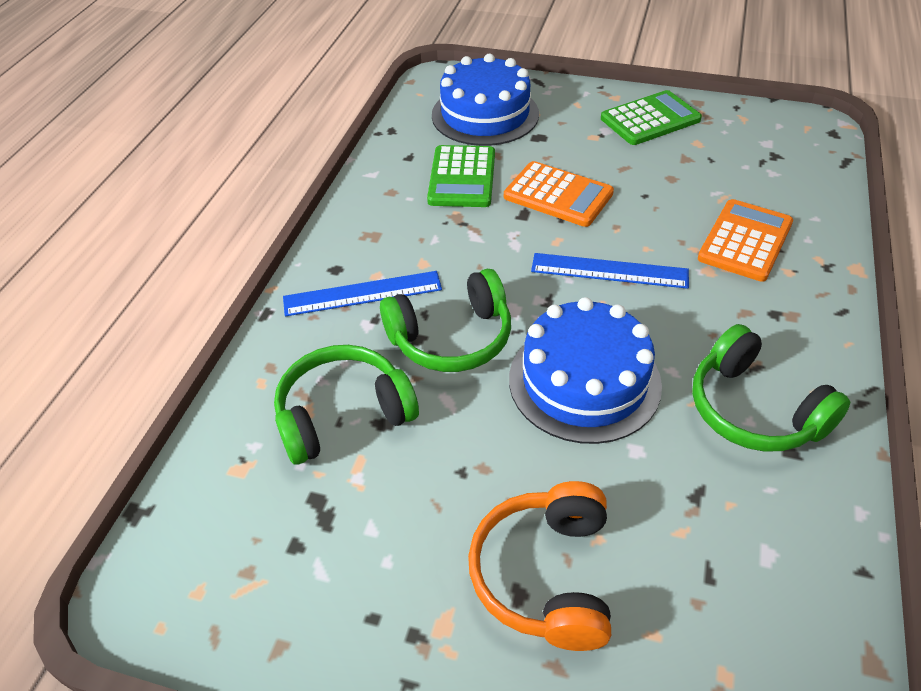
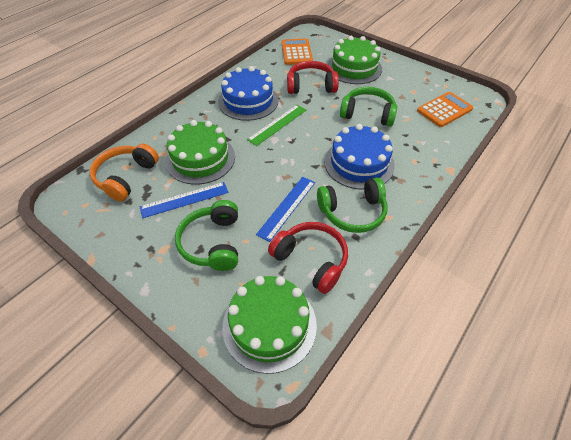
green cake: none = 0 -> [166,120,235,185] [222,276,317,374] [327,36,382,84] = 3
green calculator: [427,145,495,207] [601,90,702,145] = 2 -> none = 0
green ruler: none = 0 -> [247,105,306,146] = 1
red headphones: none = 0 -> [268,222,348,294] [287,61,339,94] = 2

